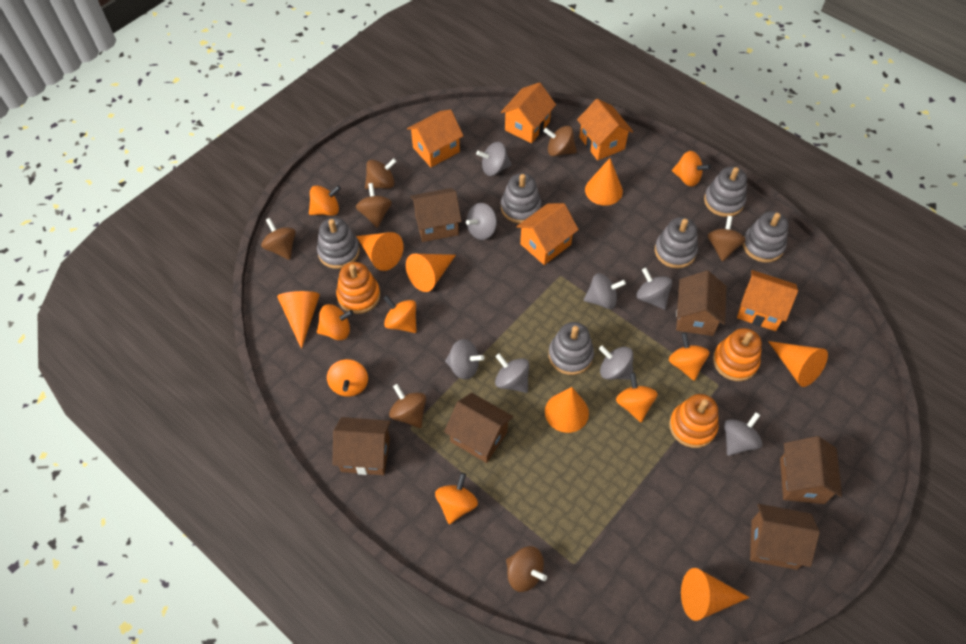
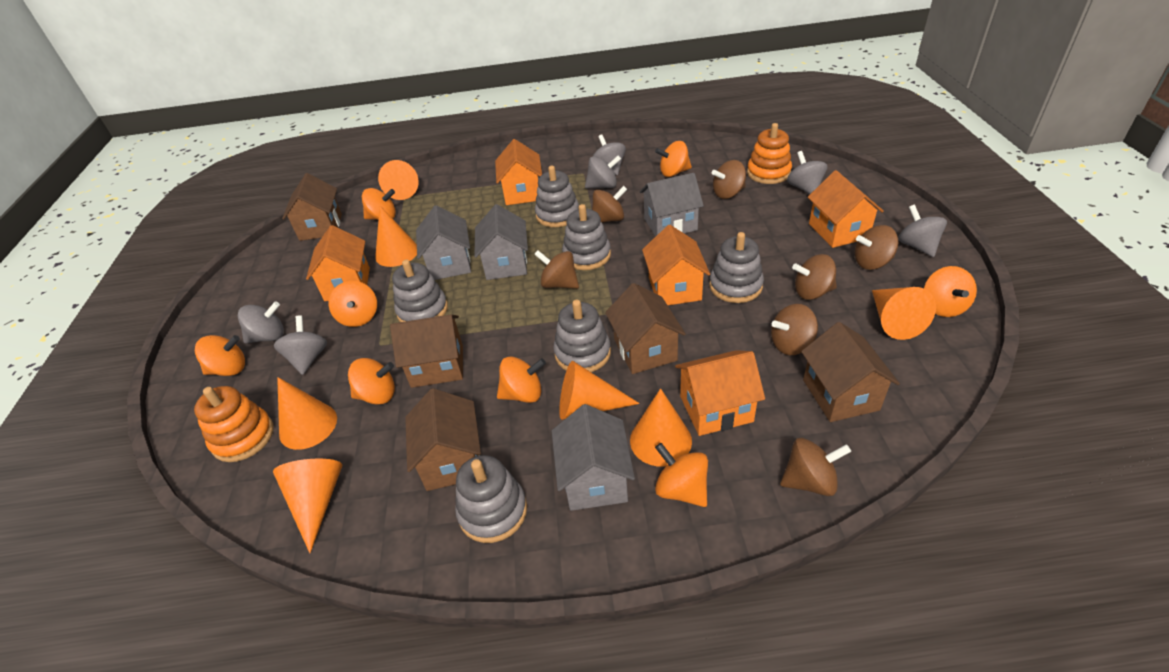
brown house: [332,417,391,475] [410,188,462,242] [444,393,513,463] [676,271,727,336] [750,504,820,570] [780,436,842,504] = 6 -> [282,173,342,241] [390,315,463,388] [405,388,481,491] [605,283,686,374] [801,322,900,422] = 5
grey house: none = 0 -> [416,205,471,280] [474,204,528,280] [552,404,635,511] [639,173,704,237] = 4
grey spinning top: [445,339,485,380] [466,203,497,240] [476,142,511,176] [495,353,529,393] [584,273,626,309] [599,345,633,380] [636,268,672,310] [724,412,762,456] = 8 -> [238,301,284,343] [274,315,327,375] [585,155,621,189] [593,135,626,175] [787,151,827,194] [898,205,947,257] = 6
orange stacking toy: [336,262,380,314] [669,394,718,448] [713,328,762,381] = 3 -> [194,386,273,462] [747,123,792,184] = 2

